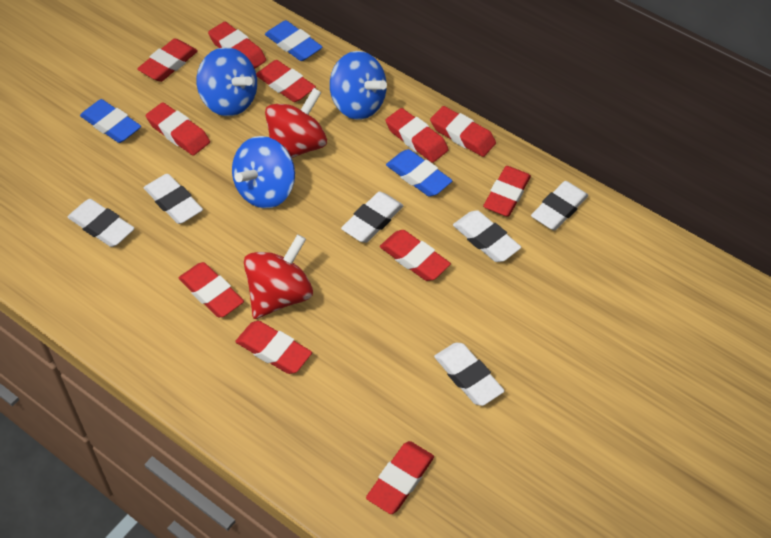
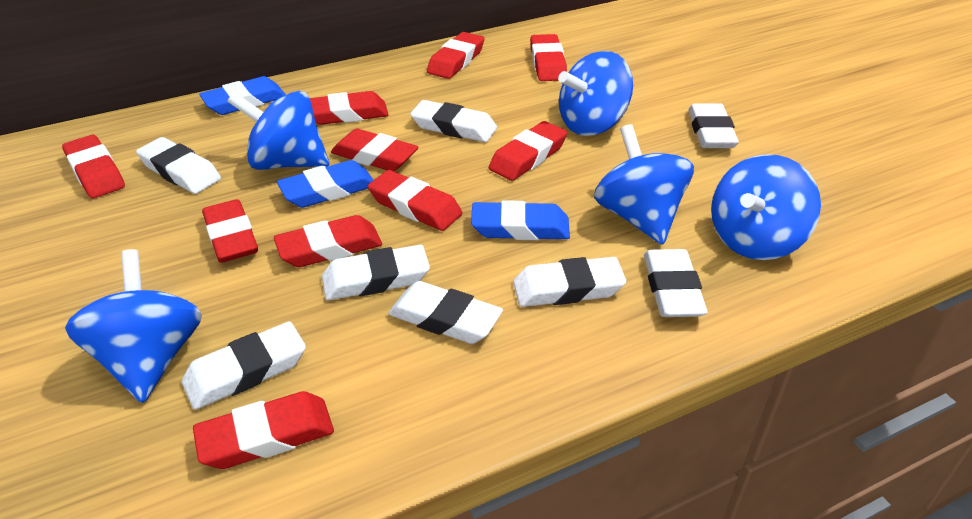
blue spinning top: [196,47,257,116] [232,136,295,209] [330,51,387,120] = 3 -> [65,249,202,403] [227,91,329,170] [558,51,633,136] [594,124,694,245] [711,154,821,260] = 5
red eraser: [137,39,198,82] [146,102,210,156] [179,262,244,317] [208,22,266,69] [235,321,312,374] [256,60,316,102] [366,441,434,514] [380,230,451,281] [385,108,448,163] [430,106,496,157] [483,166,531,217] = 11 -> [62,135,125,198] [193,391,334,469] [202,199,258,263] [274,215,382,267] [310,91,389,125] [331,129,418,171] [368,170,463,231] [427,32,485,79] [489,121,567,181] [530,34,567,81] = 10
red spinning top: [244,234,313,319] [265,88,327,158] = 2 -> none = 0
white eraser: [68,199,134,247] [144,174,203,224] [341,192,403,243] [434,342,504,406] [453,210,521,262] [531,181,588,230] = 6 -> [136,137,221,194] [182,321,306,410] [322,245,430,300] [388,281,503,344] [410,100,497,142] [513,257,626,307] [644,249,708,317] [688,103,739,148] = 8

